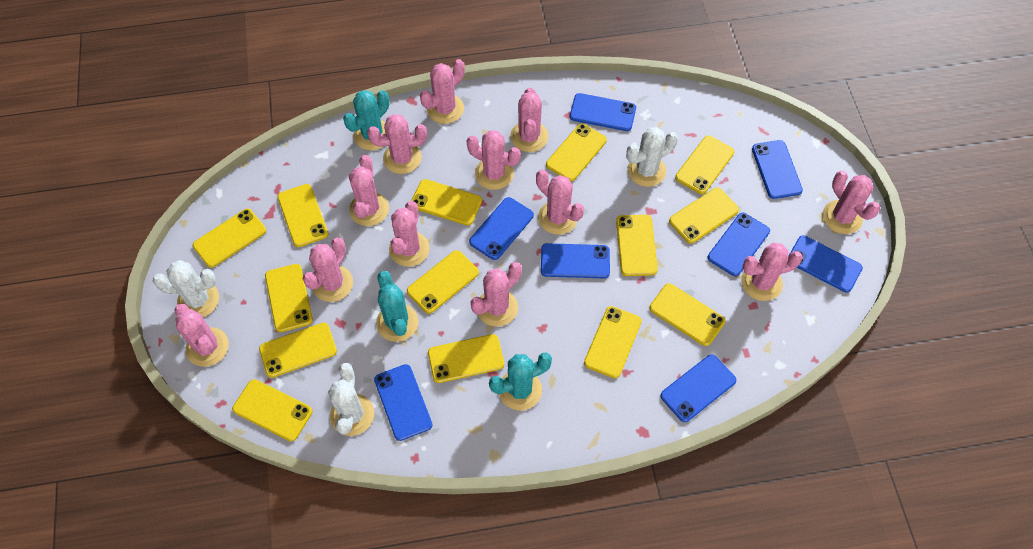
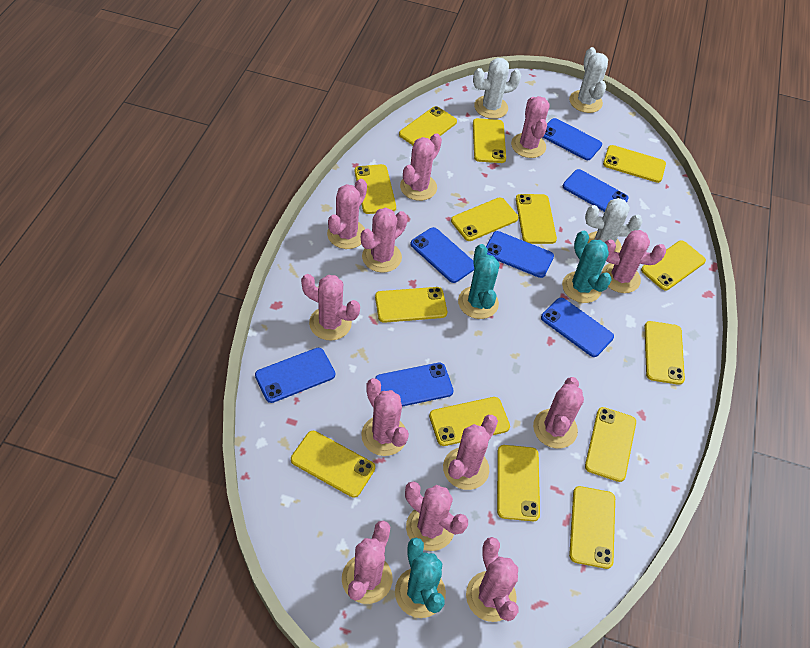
blue phone: [374,364,432,441] [469,197,534,260] [541,243,610,278] [570,93,636,131] [660,354,736,422] [708,213,770,276] [752,140,803,199] [788,235,863,293] = 8 -> [255,348,335,403] [375,363,454,407] [410,227,474,283] [486,231,554,278] [541,298,614,357] [542,118,602,160] [563,169,629,212] = 7

